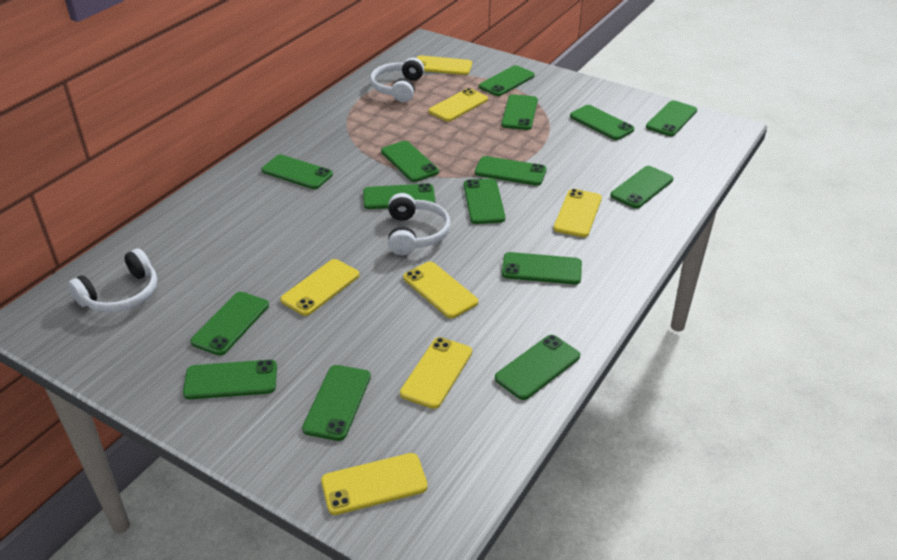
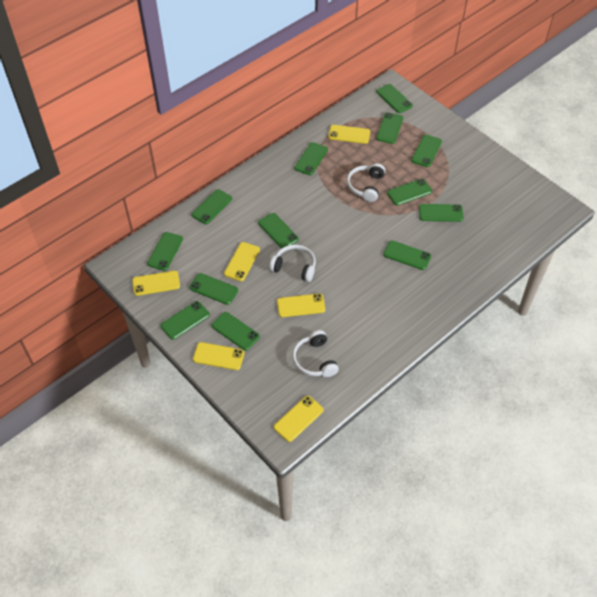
green phone: [183,360,277,399] [190,292,269,356] [261,155,333,189] [302,365,371,441] [363,183,435,209] [381,141,439,182] [464,179,505,224] [475,156,547,186] [479,65,535,96] [495,335,580,400] [501,94,538,130] [502,252,582,285] [570,105,634,140] [610,166,674,208] [646,100,697,136] = 15 -> [147,232,183,271] [161,301,210,340] [190,273,238,305] [192,189,232,224] [212,312,260,351] [258,213,299,248] [294,142,328,175] [376,84,413,113] [376,112,403,144] [383,241,431,270] [387,179,432,206] [411,135,442,167] [419,204,463,222] = 13
yellow phone: [280,259,359,316] [321,453,428,515] [400,337,472,409] [403,261,478,318] [417,55,472,75] [429,88,488,121] [554,189,602,237] = 7 -> [132,271,180,296] [193,342,244,370] [224,242,260,281] [274,396,324,442] [277,293,325,317] [328,125,370,144] = 6

